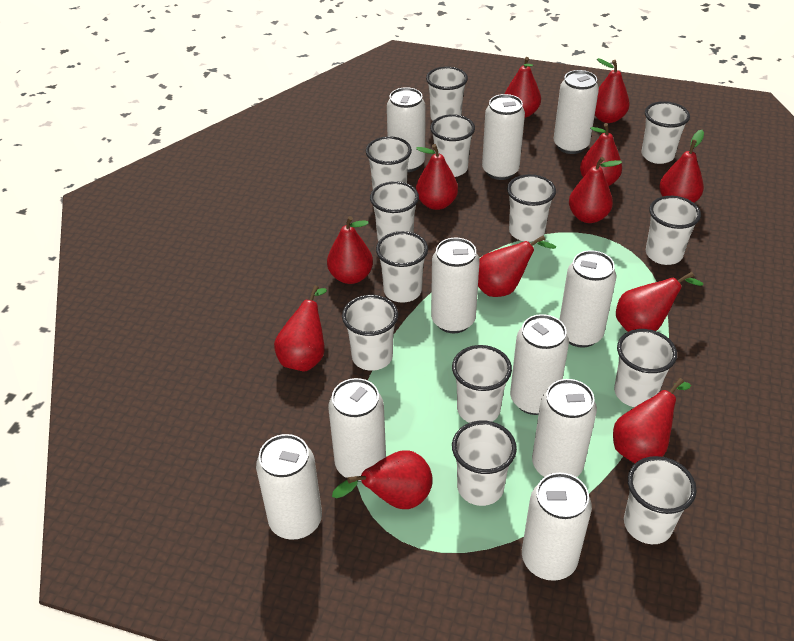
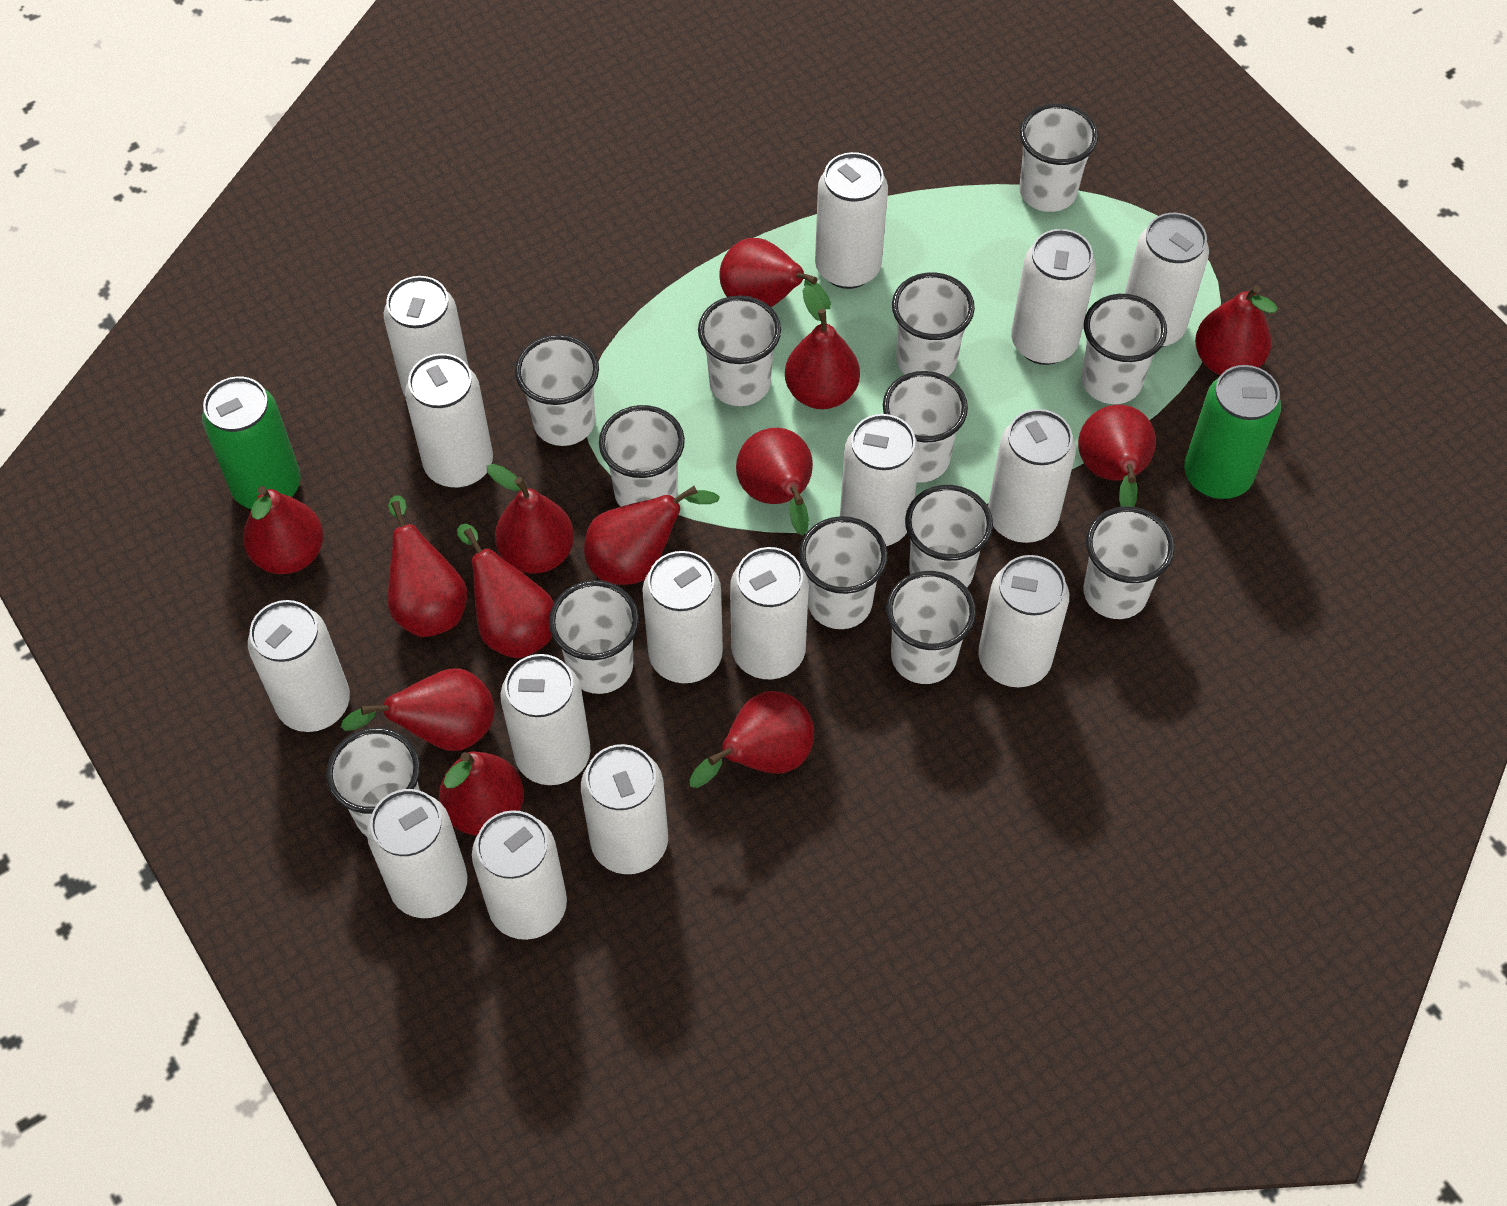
green can: none = 0 -> [202,376,301,509] [1184,365,1281,499] = 2
red pear: [274,285,327,371] [327,216,373,284] [332,450,433,509] [416,144,458,210] [478,235,556,297] [505,57,541,118] [569,157,622,223] [580,123,622,186] [595,58,630,123] [613,378,691,463] [616,272,703,332] [659,130,704,203] = 12 -> [243,486,323,574] [341,669,495,751] [388,495,467,637] [439,751,524,836] [457,524,554,658] [487,464,574,574] [584,486,720,585] [689,691,814,788] [719,238,831,309] [736,428,813,536] [785,285,860,409] [1078,405,1156,507] [1195,285,1278,375] = 13
white can: [256,434,322,540] [328,378,386,482] [387,87,426,172] [431,238,480,333] [482,94,525,180] [510,314,569,415] [522,472,592,581] [532,379,597,477] [554,70,599,154] [559,250,616,348] = 10 -> [248,600,350,732] [367,789,467,918] [384,276,469,395] [405,354,493,488] [472,810,567,940] [501,654,590,785] [581,744,668,874] [642,551,723,683] [730,547,809,679] [815,152,888,289] [840,414,920,546] [978,555,1069,687] [988,409,1076,543] [1011,229,1096,365] [1125,213,1209,348] = 15

